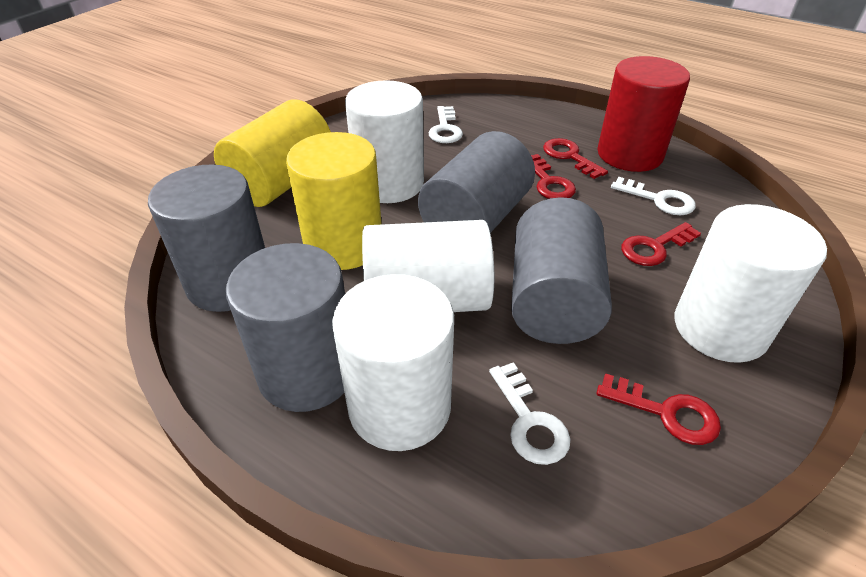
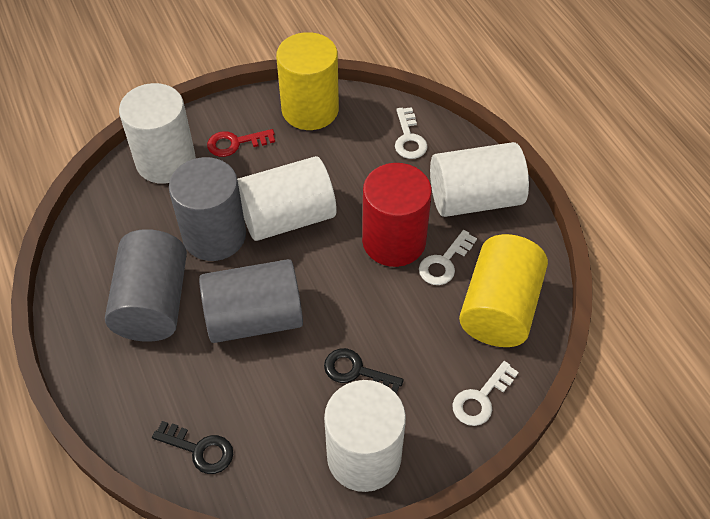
black key: none = 0 -> [152,421,233,474] [324,348,404,394] = 2
grey cylinder: [148,164,265,312] [226,243,345,412] [418,131,535,233] [511,197,612,344] = 4 -> [105,229,187,342] [169,157,246,261] [199,259,303,343] = 3
red key: [531,154,576,199] [543,138,608,179] [596,373,721,445] [621,222,701,266] = 4 -> [207,129,275,157] = 1

